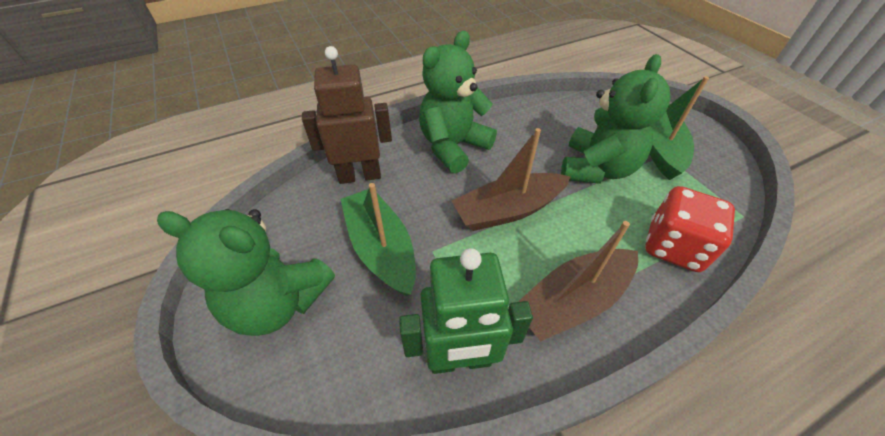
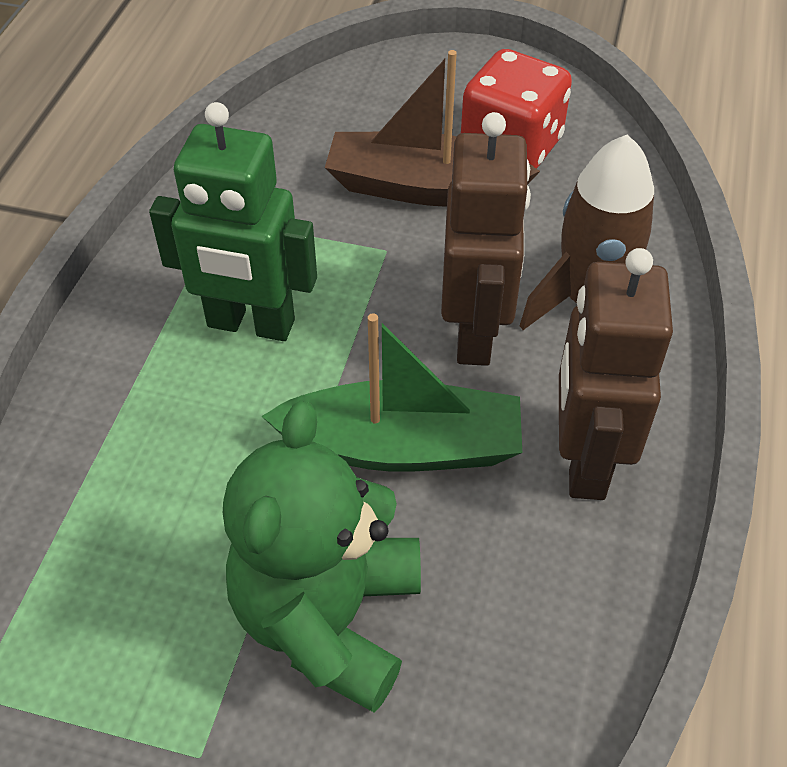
brown boat: [452,128,570,231] [518,221,638,341] = 2 -> [325,50,540,207] = 1
brown robot: [302,46,392,184] = 1 -> [441,112,531,366] [559,248,673,500] = 2
brown rocket: none = 0 -> [520,134,654,330] = 1
green boat: [340,183,416,296] [650,76,709,180] = 2 -> [261,313,522,472] = 1
green teddy bear: [157,209,335,336] [419,31,497,173] [561,54,671,184] = 3 -> [223,401,421,713] = 1

